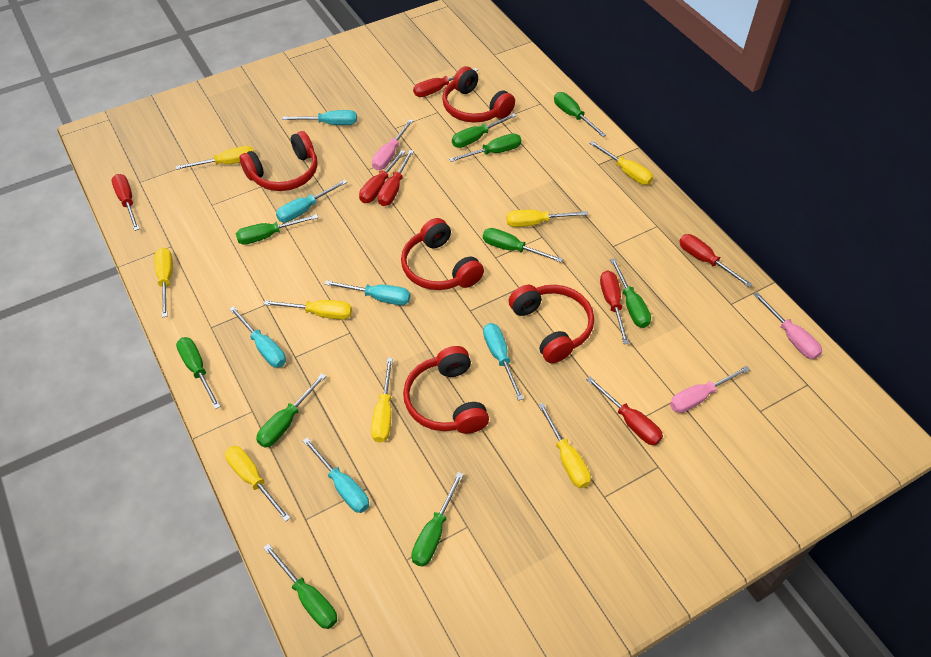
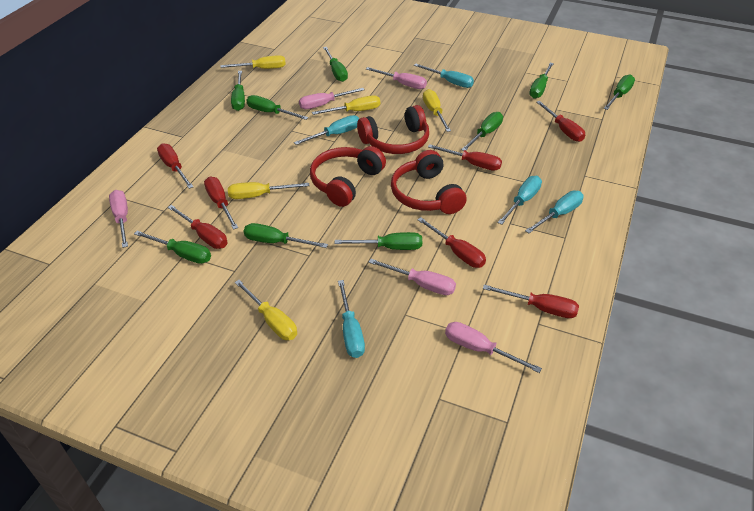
green screwdriver: [176,337,221,409] [236,214,318,245] [256,373,326,448] [263,543,337,629] [411,472,464,567] [449,133,521,162] [452,113,517,148] [483,228,563,263] [554,92,606,137] [610,258,651,328] = 10 -> [134,231,211,264] [231,71,245,111] [244,223,328,248] [247,95,309,120] [323,47,348,82] [335,232,422,250] [461,112,503,151] [529,63,554,99] [604,74,635,110] = 9
pink screwdriver: [372,119,414,170] [670,366,750,413] [753,292,822,359] = 3 -> [109,190,128,248] [299,88,365,109] [366,67,427,89] [368,259,456,295] [445,322,542,373] = 5
red headphones: [239,131,317,191] [401,218,484,290] [403,346,489,434] [442,66,515,123] [509,285,594,363] = 5 -> [310,146,386,207] [357,105,429,154] [391,150,467,214] = 3
turquoise screwdriver: [229,306,286,368] [276,180,347,222] [282,110,357,125] [303,437,369,513] [325,280,410,305] [483,323,524,401] = 6 -> [294,115,359,145] [338,280,365,358] [414,64,474,88] [497,176,542,225] [525,191,584,233] = 5
yellow screwdriver: [154,248,173,317] [176,146,254,170] [225,446,291,522] [264,300,352,320] [371,358,393,443] [506,210,588,227] [538,403,591,488] [589,141,653,185] = 8 -> [221,55,286,69] [228,182,309,199] [234,280,297,340] [312,95,380,115] [423,89,451,132] = 5

